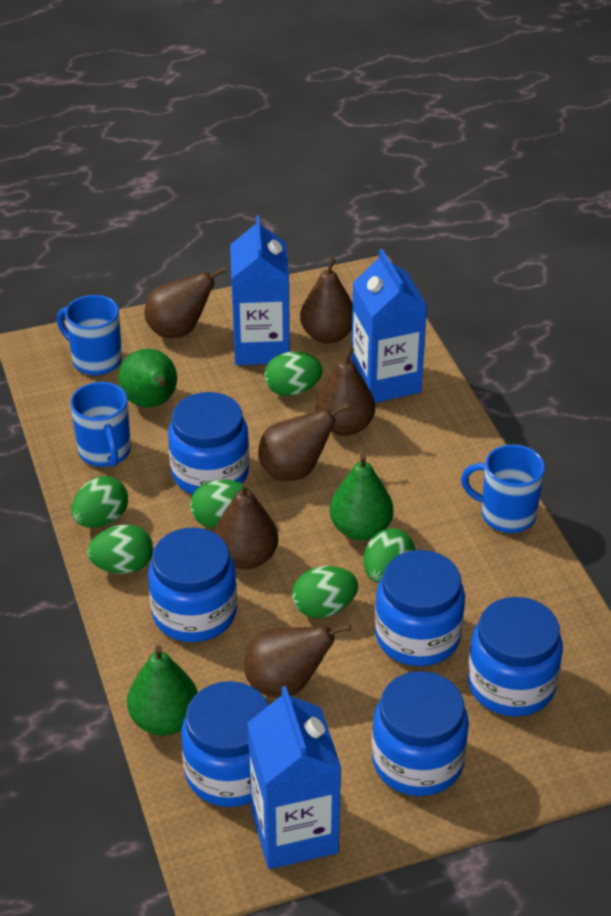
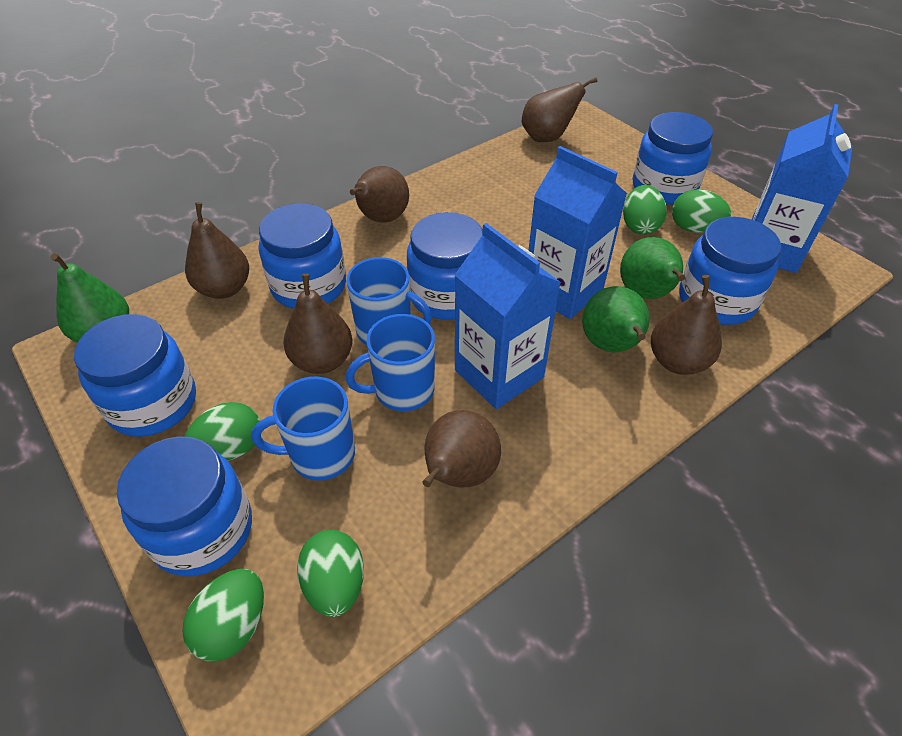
green egg: [71,476,128,528] [87,524,153,574] [190,479,252,528] [264,352,323,396] [292,566,358,618] [364,528,415,583] = 6 -> [182,569,264,662] [185,402,260,461] [297,530,364,617] [623,185,667,235] [672,189,731,233] = 5

